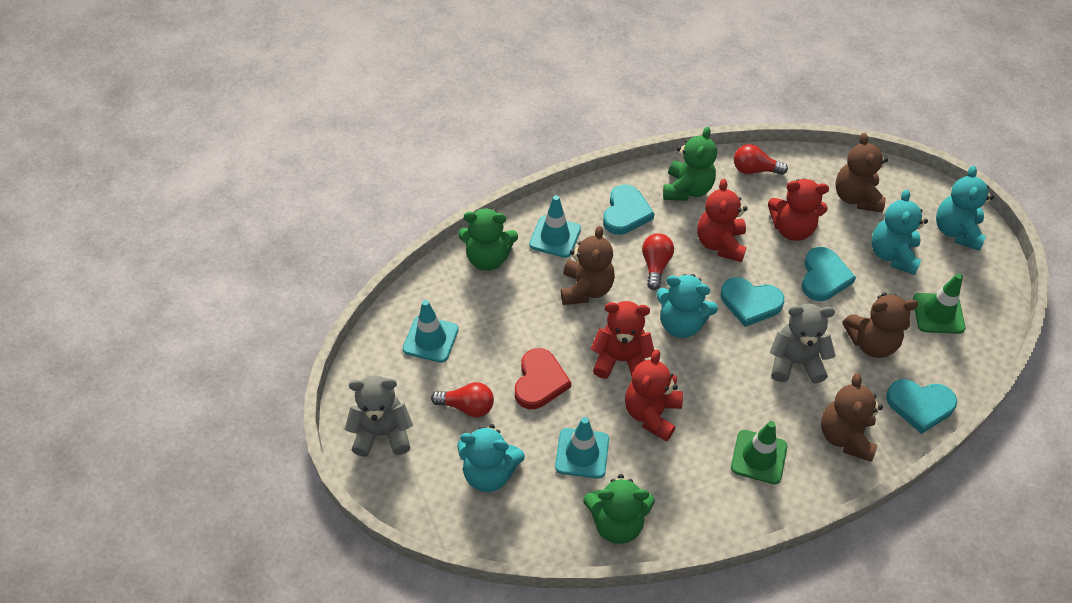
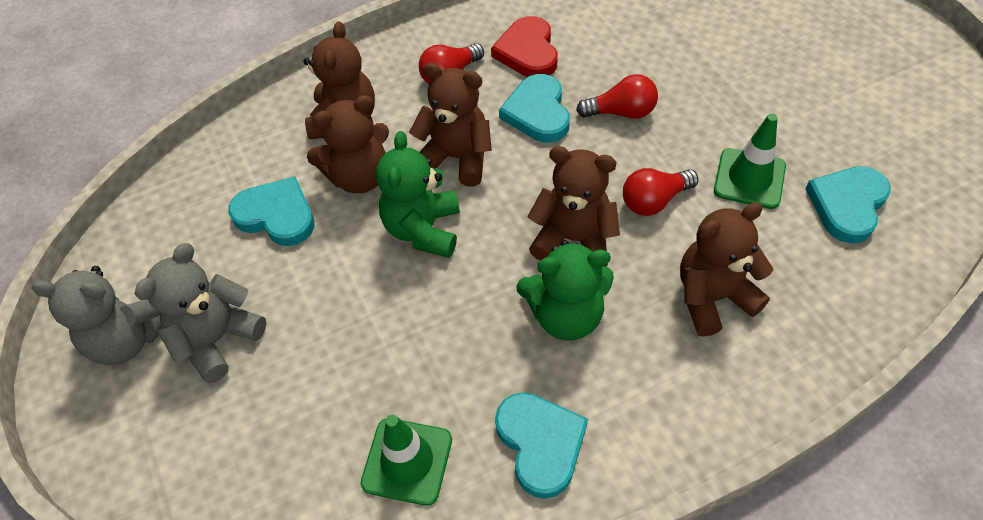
brown teddy bear: [561,226,615,305] [821,373,883,462] [835,133,888,212] [842,292,918,358] = 4 -> [303,21,375,139] [307,95,389,194] [409,63,492,186] [527,146,620,267] [680,202,773,337] = 5
green teddy bear: [458,207,518,271] [583,474,654,544] [663,127,717,201] = 3 -> [376,131,460,258] [516,240,614,340] = 2
red teddy bear: [591,301,654,379] [625,349,683,442] [697,179,747,262] [768,178,829,241] = 4 -> none = 0
turquoise teddy bear: [457,424,525,492] [656,274,718,338] [871,189,928,275] [936,166,994,251] = 4 -> none = 0
turquoise traffic cone: [403,300,459,363] [529,195,581,258] [555,417,609,479] = 3 -> none = 0

